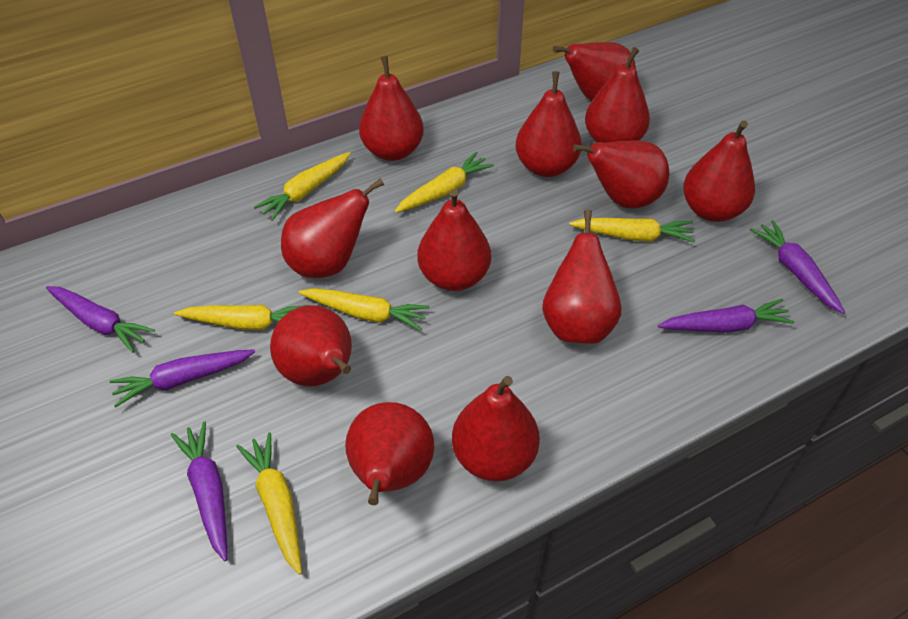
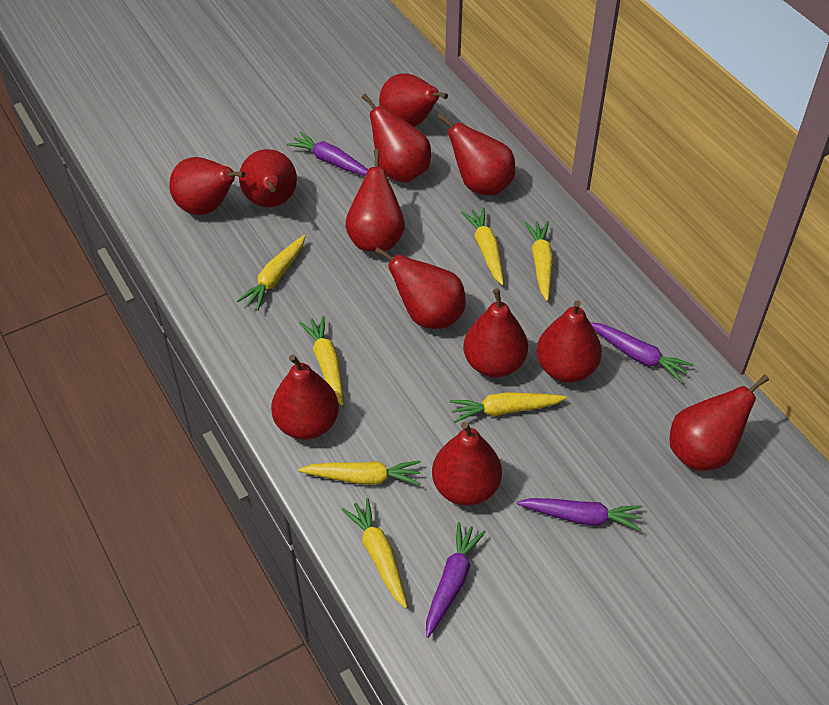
purple carrot: [46,286,155,353] [109,349,255,408] [171,421,227,561] [658,299,795,333] [750,220,845,314] = 5 -> [287,131,368,176] [426,522,486,638] [517,498,642,531] [590,322,694,383] = 4
yellow carrot: [174,305,306,330] [236,433,302,575] [254,152,351,221] [298,288,429,331] [395,152,494,213] [569,218,695,243] = 6 -> [237,235,305,311] [298,461,421,485] [299,316,344,406] [342,498,407,608] [450,392,567,423] [461,207,504,285] [525,221,553,301] = 7

